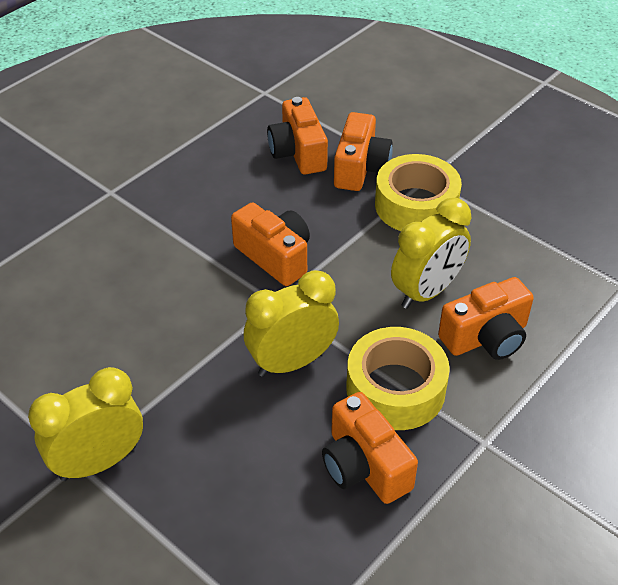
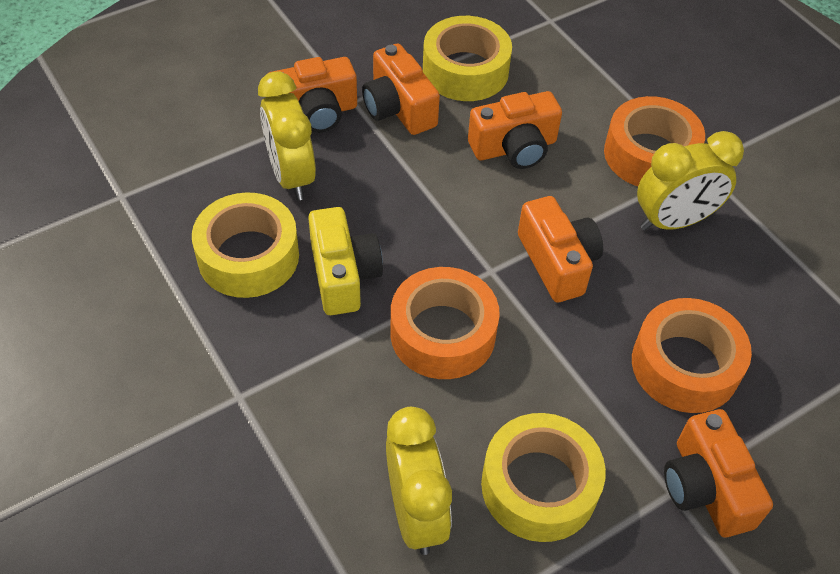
orange tape: none = 0 -> [390,267,500,379] [604,96,705,186] [632,298,752,413] = 3
yellow camera: none = 0 -> [308,207,383,315] = 1
yellow tape: [346,327,450,430] [375,154,462,231] = 2 -> [192,192,299,298] [423,16,512,101] [481,413,606,542] = 3

